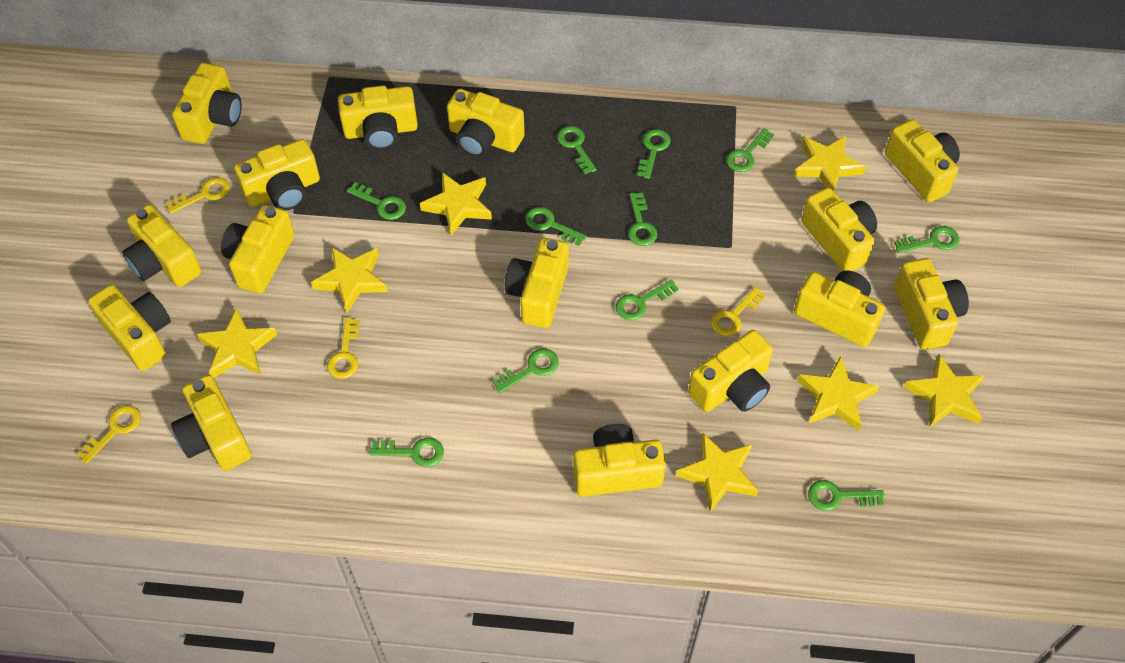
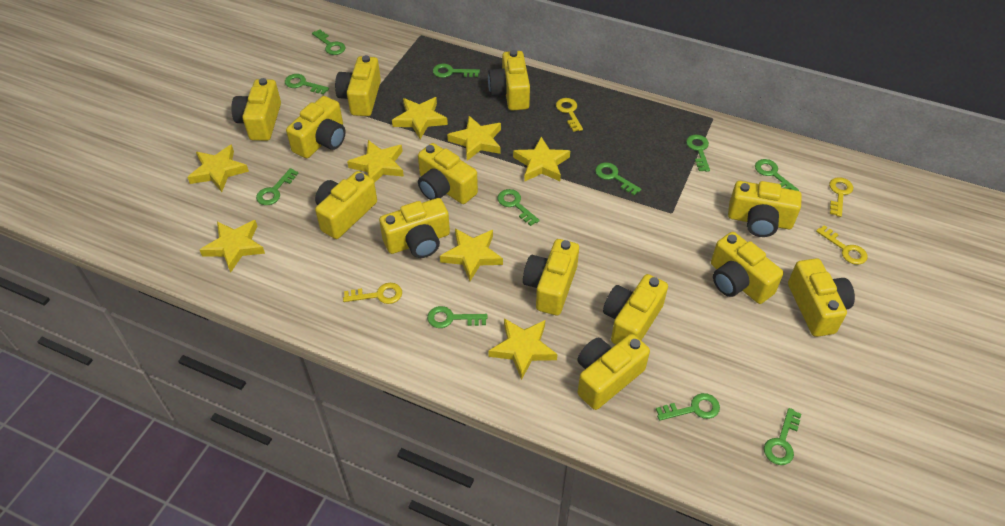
yellow camera: [88,285,171,371] [123,204,201,287] [171,375,251,471] [172,63,242,144] [221,205,295,294] [234,139,320,210] [338,85,418,150] [447,89,525,157] [504,238,569,328] [573,424,666,497] [688,330,773,412] [794,271,885,347] [801,187,877,271] [885,119,960,202] [894,258,969,350] = 15 -> [231,78,281,141] [286,96,346,158] [315,171,377,239] [335,55,381,116] [379,198,450,258] [418,143,478,204] [488,50,530,110] [523,239,579,315] [577,334,650,410] [603,274,668,344] [711,232,784,304] [728,181,802,237] [788,258,855,337] = 13
yellow star: [197,308,277,378] [311,247,388,313] [420,172,492,235] [676,432,758,512] [793,136,866,191] [797,356,879,431] [904,354,985,427] = 7 -> [187,144,249,192] [200,220,265,273] [347,140,404,183] [392,97,448,139] [440,228,503,281] [447,116,501,161] [488,318,557,380] [513,137,570,182] = 8

